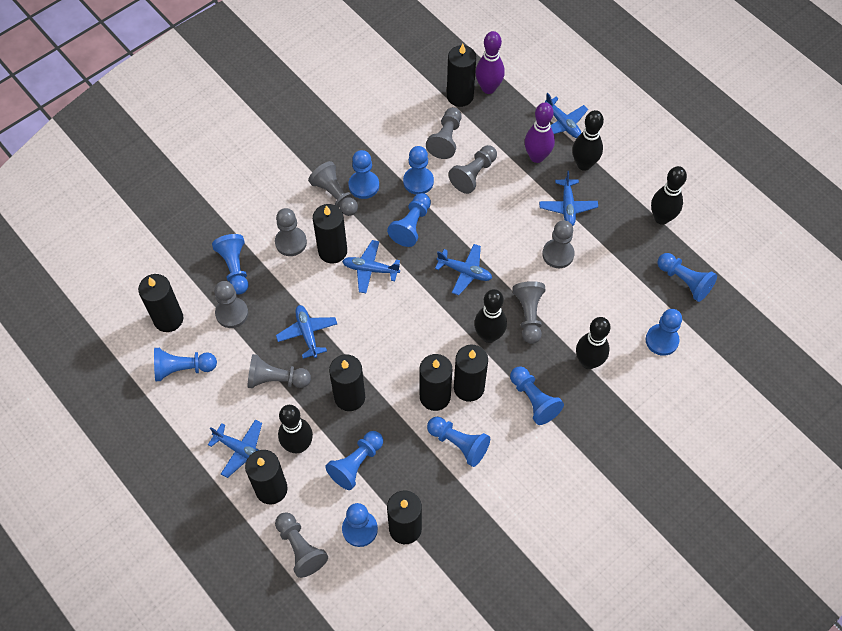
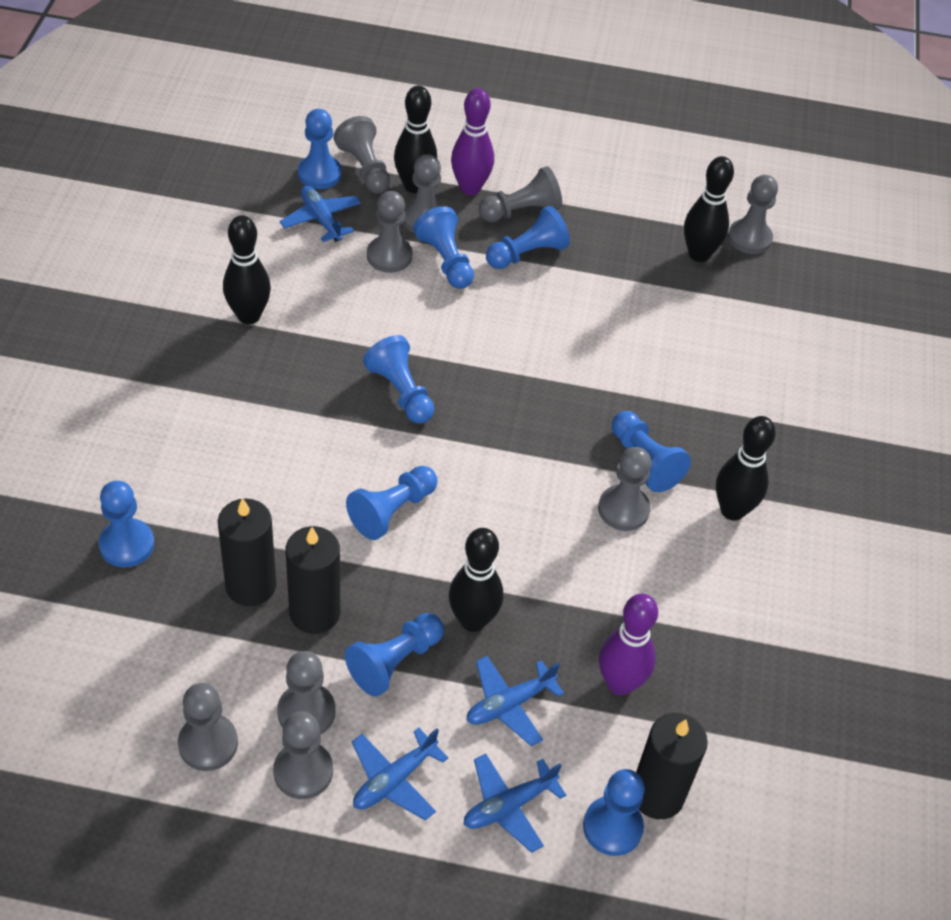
black candle: [138,274,183,332] [245,450,288,505] [313,204,347,264] [329,354,365,411] [387,490,422,544] [420,354,452,411] [447,44,476,107] [454,345,488,402] = 8 -> [218,498,276,606] [286,526,340,634] [636,713,708,819] = 3
blue pawn: [154,348,217,381] [212,234,248,295] [325,431,383,490] [342,503,378,547] [348,150,379,199] [387,193,431,247] [403,146,434,195] [427,417,490,467] [510,366,564,425] [646,309,682,356] [657,253,717,302] = 11 -> [99,481,154,568] [298,109,342,189] [345,613,444,697] [346,466,438,540] [363,335,434,424] [413,206,474,289] [486,206,570,269] [583,769,645,856] [612,411,691,492] = 9
blue plane: [208,420,262,478] [276,305,337,359] [342,240,400,293] [435,244,492,296] [539,171,598,226] [545,93,588,138] = 6 -> [280,185,361,242] [352,728,448,821] [463,753,566,853] [466,656,564,746] = 4

